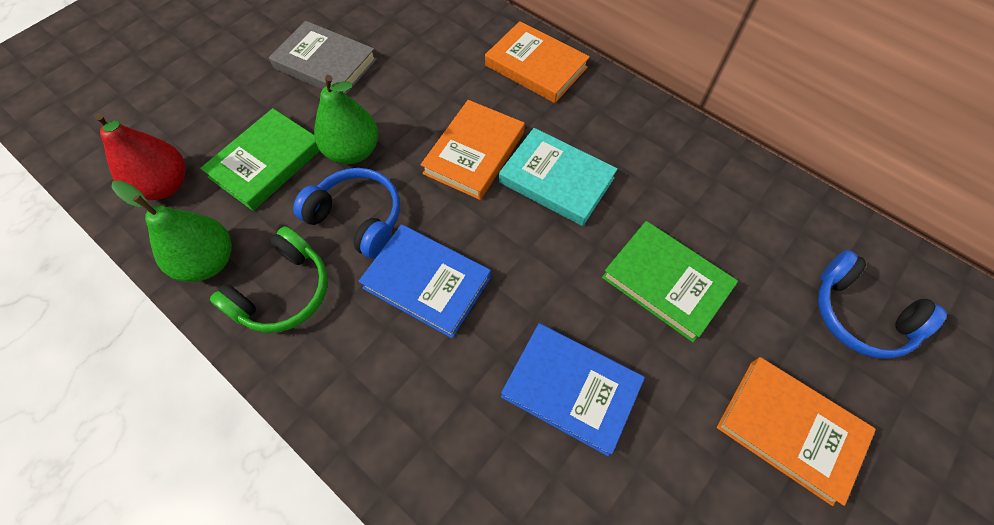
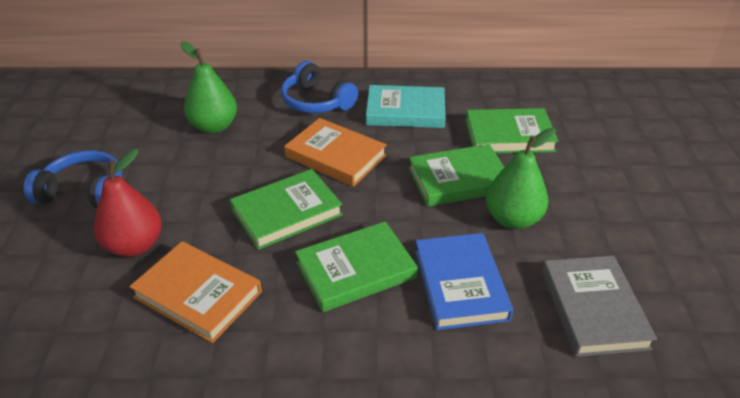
blue book: [358,224,491,338] [501,323,645,456] = 2 -> [415,233,513,330] = 1
green book: [200,108,320,211] [602,221,738,342] = 2 -> [230,169,343,250] [295,221,418,312] [409,144,504,207] [466,108,558,153] = 4
green headphones: [210,226,328,333] = 1 -> none = 0
orange book: [421,100,525,200] [485,21,590,103] [717,357,876,506] = 3 -> [129,241,262,343] [284,118,387,187] = 2

